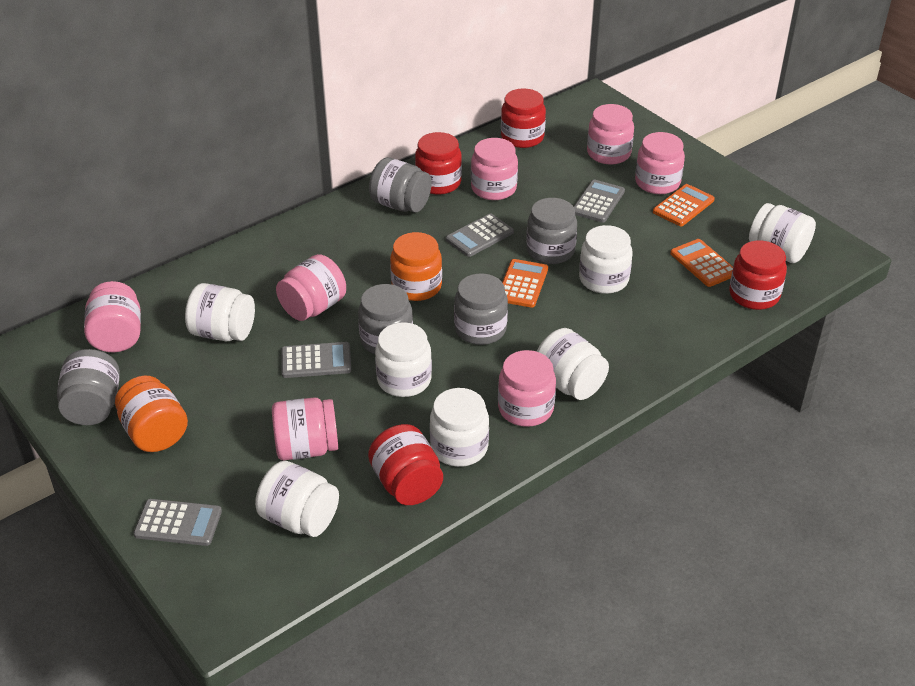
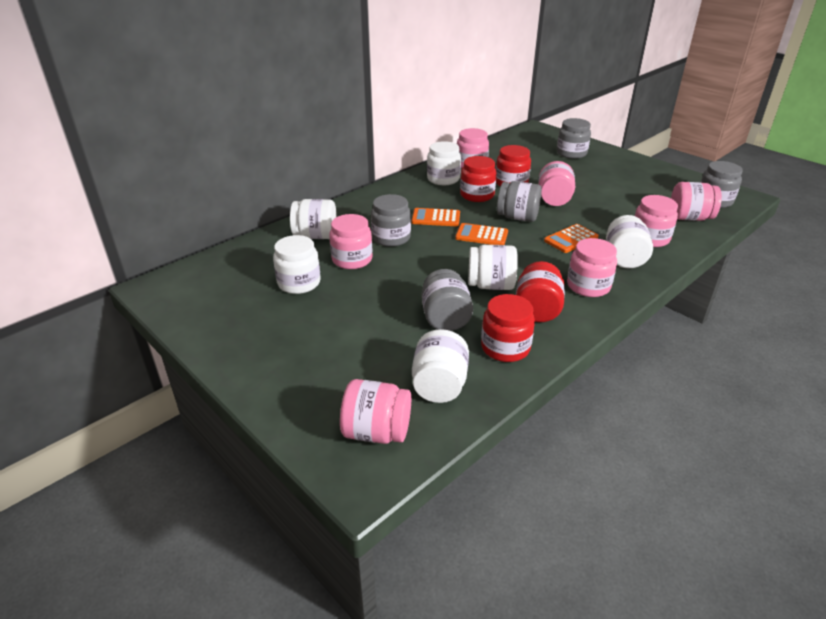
grey calculator: [133,499,222,546] [281,342,351,378] [446,213,514,257] [573,179,625,223] = 4 -> none = 0
orange jar: [115,376,188,452] [390,232,442,301] = 2 -> none = 0
white jar: [185,283,255,341] [255,461,339,537] [375,322,432,397] [430,388,489,467] [537,328,609,400] [579,225,633,294] [749,203,816,263] = 7 -> [273,235,321,294] [290,199,337,239] [412,329,469,403] [427,141,461,185] [468,245,518,290] [606,215,653,268] = 6

